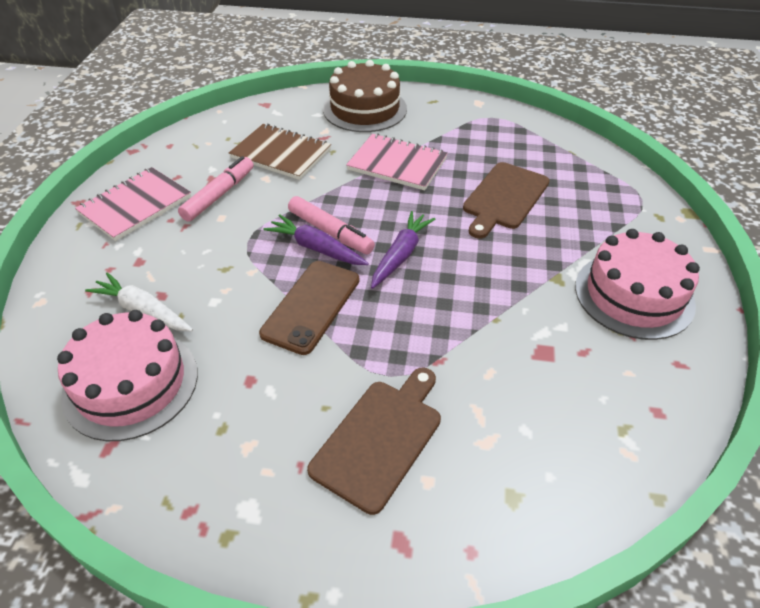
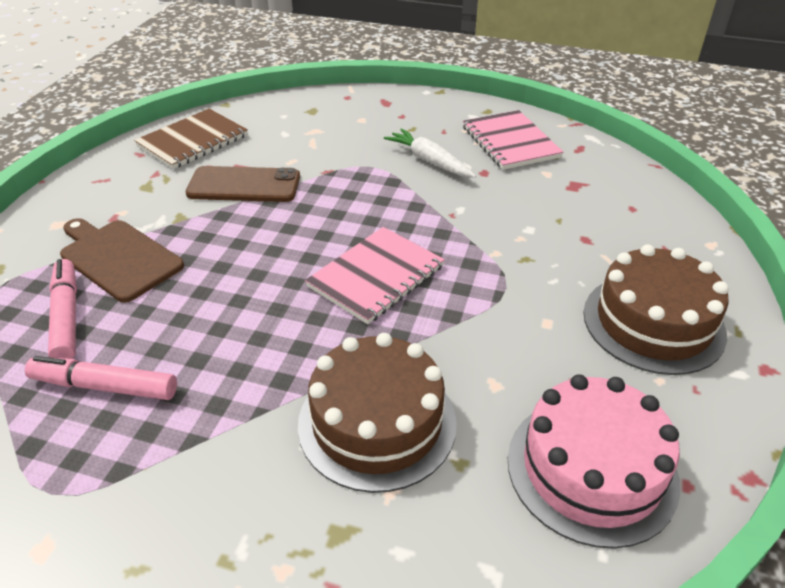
brown cake: [323,60,407,132] = 1 -> [298,333,457,493] [583,244,729,375] = 2
brown cutting board: [307,368,441,515] [463,162,550,239] = 2 -> [60,218,184,303] = 1
pink cake: [57,310,198,441] [575,229,700,340] = 2 -> [508,374,680,549] = 1
purple carrot: [264,215,369,265] [371,211,435,289] = 2 -> none = 0

